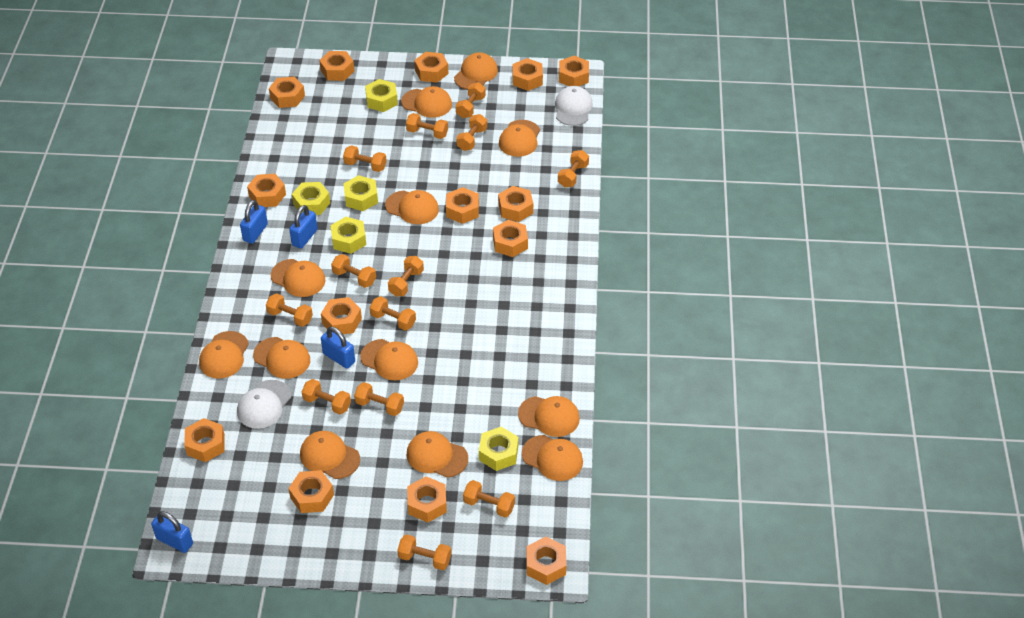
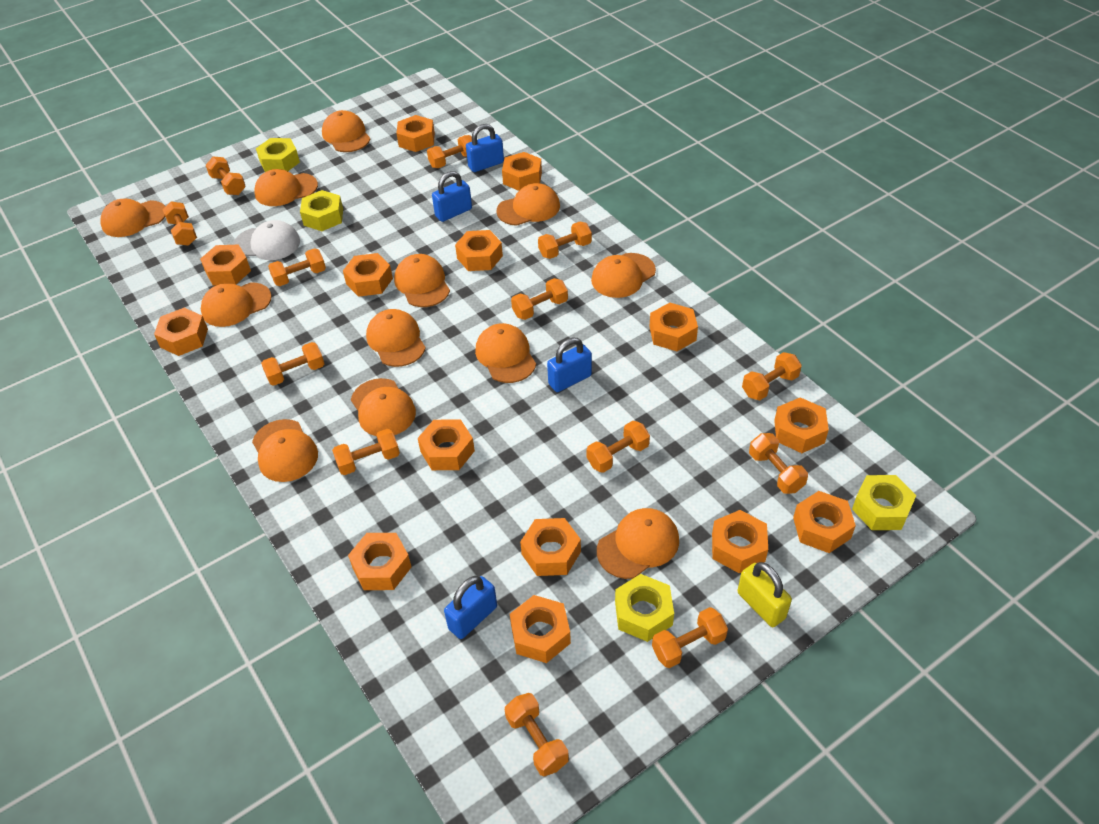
white cap: [237,380,291,429] [555,86,593,126] = 2 -> [233,220,300,260] = 1
yellow nut: [292,182,330,215] [330,217,366,254] [343,175,378,211] [365,79,398,112] [479,427,518,471] = 5 -> [256,138,300,172] [300,190,343,231] [615,574,674,642] [852,475,916,530] = 4
yellow padlock: none = 0 -> [737,562,792,627] = 1

